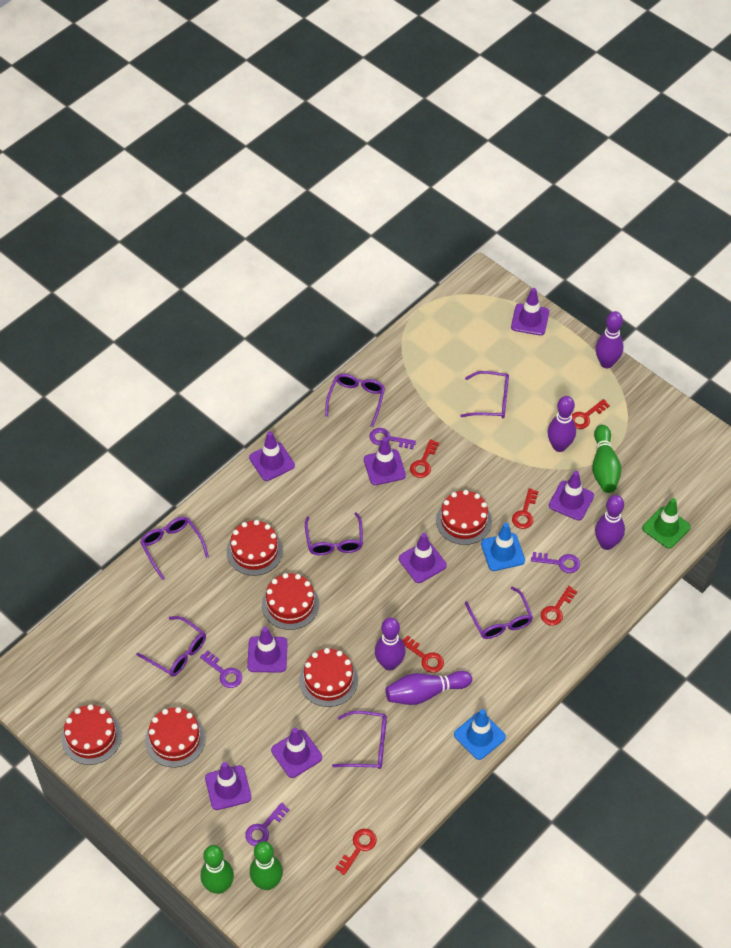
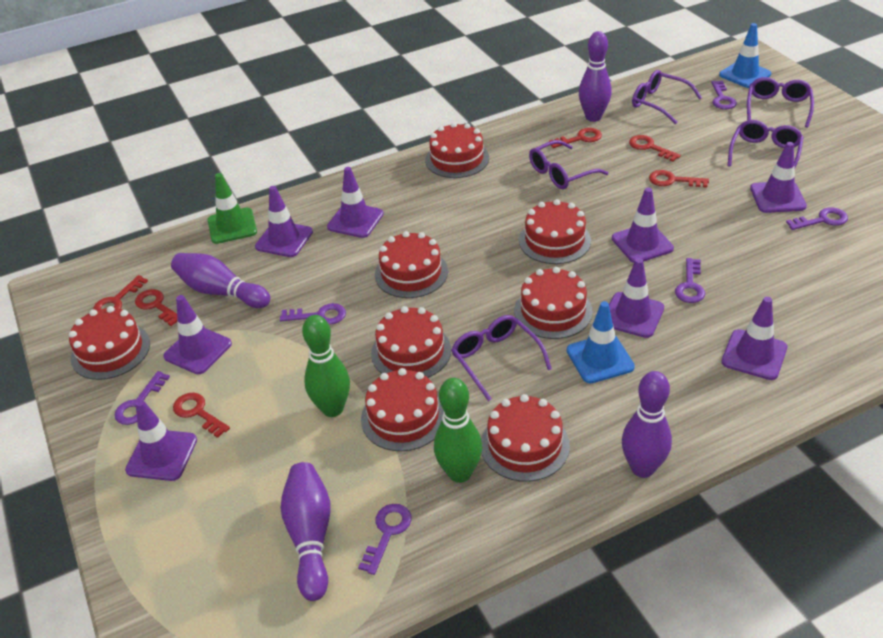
green bowling pin: [201,845,234,894] [250,841,283,890] [592,425,621,493] = 3 -> [302,315,350,417] [434,378,482,483] = 2
purple bowling pin: [375,618,405,671] [386,671,472,705] [548,396,576,452] [595,495,625,550] [596,311,623,368] = 5 -> [171,253,271,308] [280,462,331,601] [579,31,612,122] [622,371,672,478] = 4
purple glasses: [136,616,206,676] [140,517,209,580] [305,512,363,555] [325,374,385,427] [332,711,387,769] [460,371,509,418] [465,586,533,639] = 7 -> [451,315,552,401] [529,140,608,189] [632,70,702,124] [728,120,804,167] [747,77,814,127] = 5
purple key: [200,650,242,688] [245,802,290,846] [369,428,416,449] [531,552,580,573] = 4 -> [115,371,170,425] [280,303,346,325] [358,504,412,575] [675,258,705,303] [711,81,737,109] [786,207,848,230] = 6
red cake: [61,704,122,765] [145,707,206,767] [227,520,283,576] [262,573,319,630] [299,648,358,707] [436,490,492,545] = 6 -> [69,306,150,380] [361,368,444,451] [371,306,451,378] [375,231,448,298] [425,122,489,178] [481,394,570,482] [514,267,593,339] [519,199,591,264] = 8

